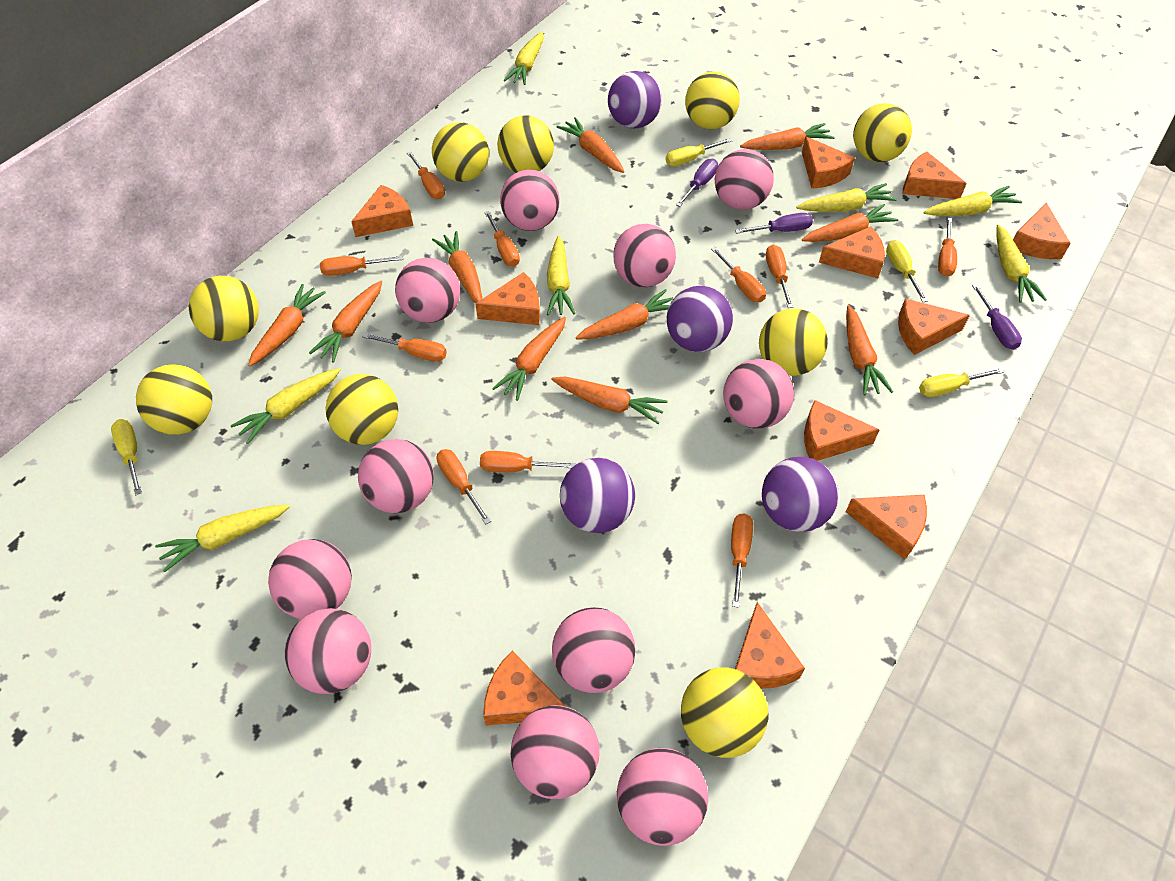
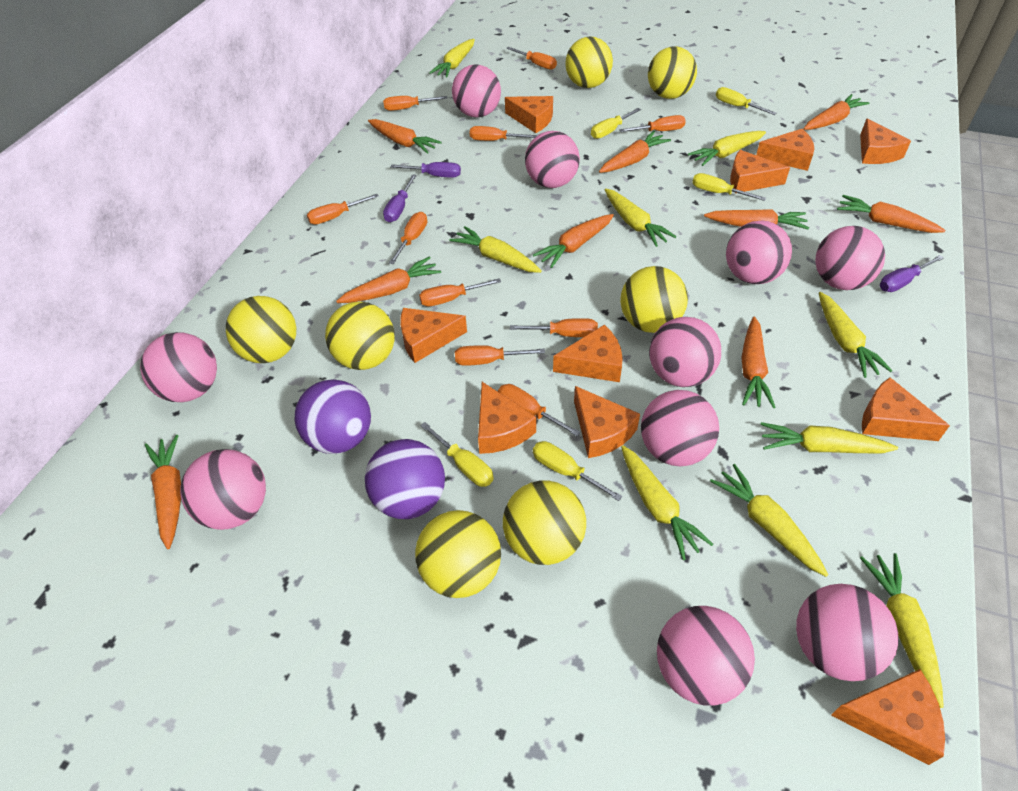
orange carrot: [248,284,326,366] [309,281,382,363] [432,231,482,303] [492,317,566,401] [551,377,668,424] [557,117,624,173] [576,289,674,340] [740,123,835,150] [802,204,899,242] [846,305,893,395] = 10 -> [145,435,181,549] [336,256,441,303] [368,119,442,154] [533,214,614,268] [599,131,671,173] [704,209,809,230] [741,317,775,408] [804,94,870,130] [837,195,946,233] = 9
orange cheese: [351,185,413,237] [475,272,540,325] [483,650,567,726] [735,602,805,689] [802,136,855,189] [804,400,880,461] [819,226,885,278] [846,495,927,560] [898,299,970,355] [903,152,967,199] [1013,203,1071,259] = 11 -> [400,308,467,363] [478,382,536,454] [505,96,553,133] [553,325,623,382] [574,386,640,458] [730,150,790,193] [756,129,814,171] [831,669,945,765] [860,118,911,164] [862,377,950,441] = 10
pink ball: [268,539,352,619] [285,608,371,694] [358,439,434,513] [395,258,460,323] [500,170,560,231] [510,705,600,799] [552,607,636,693] [613,224,676,287] [617,748,708,846] [715,149,774,210] [723,359,794,429] = 11 -> [140,332,217,402] [180,449,266,530] [452,64,501,117] [525,131,580,188] [641,390,719,466] [649,317,721,387] [657,606,755,706] [726,220,792,284] [796,584,898,681] [815,226,885,290] = 10
purple ball: [560,458,635,533] [608,71,662,128] [667,286,733,352] [762,457,839,532] = 4 -> [295,379,371,454] [365,439,445,519] = 2
yellow ball: [136,364,212,435] [189,276,259,341] [326,374,398,445] [432,122,489,182] [497,115,554,173] [681,667,768,758] [685,72,740,129] [759,309,828,376] [853,103,912,162] = 9 -> [226,296,296,363] [325,302,395,370] [415,510,501,598] [503,481,586,565] [565,36,613,88] [620,266,688,333] [648,46,697,99] = 7
yellow carrot: [155,504,290,572] [231,368,341,444] [503,32,544,85] [547,236,575,316] [796,183,897,212] [924,186,1022,216] [996,224,1047,303] = 7 -> [429,39,475,77] [449,226,542,273] [605,188,676,247] [621,445,713,560] [688,131,766,166] [710,464,828,577] [760,422,898,453] [819,292,893,378] [860,553,944,708] = 9
yellow screwdriver: [111,419,142,495] [666,138,733,166] [886,240,928,302] [919,368,1004,397] = 4 -> [420,422,494,487] [533,441,622,501] [591,108,641,139] [692,173,766,201] [716,87,776,115] = 5

